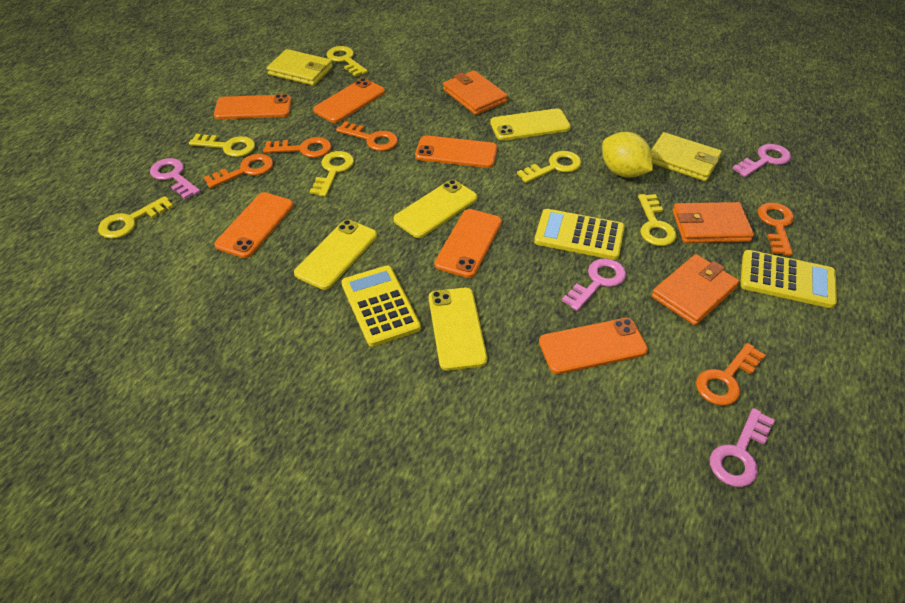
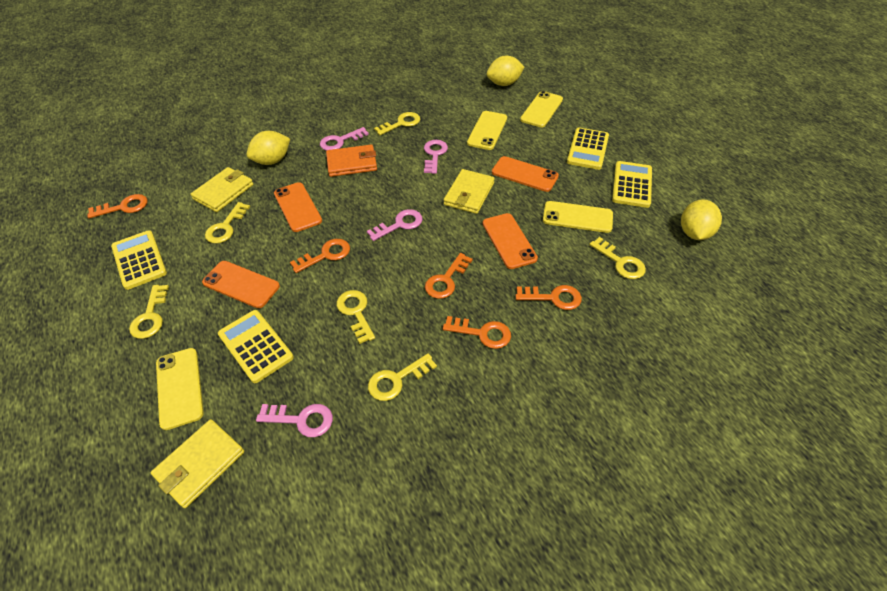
orange phone: [214,94,292,119] [214,192,294,258] [313,78,385,123] [415,135,497,168] [435,209,502,278] [539,318,648,374] = 6 -> [202,261,280,308] [274,182,322,232] [483,213,538,269] [492,156,559,192] = 4
orange wallet: [443,70,508,115] [652,254,739,325] [673,202,754,243] = 3 -> [326,145,377,177] = 1
yellow calculator: [341,265,421,347] [534,209,625,260] [740,250,837,308] = 3 -> [111,230,167,290] [218,310,294,383] [567,127,609,170] [612,161,652,208] = 4
yellow lemon: [602,132,653,178] = 1 -> [247,131,290,165] [487,56,524,86] [681,199,722,240] = 3
yellow wallet: [267,49,333,86] [651,132,722,181] = 2 -> [151,419,244,508] [191,167,254,212] [444,169,495,214] = 3

